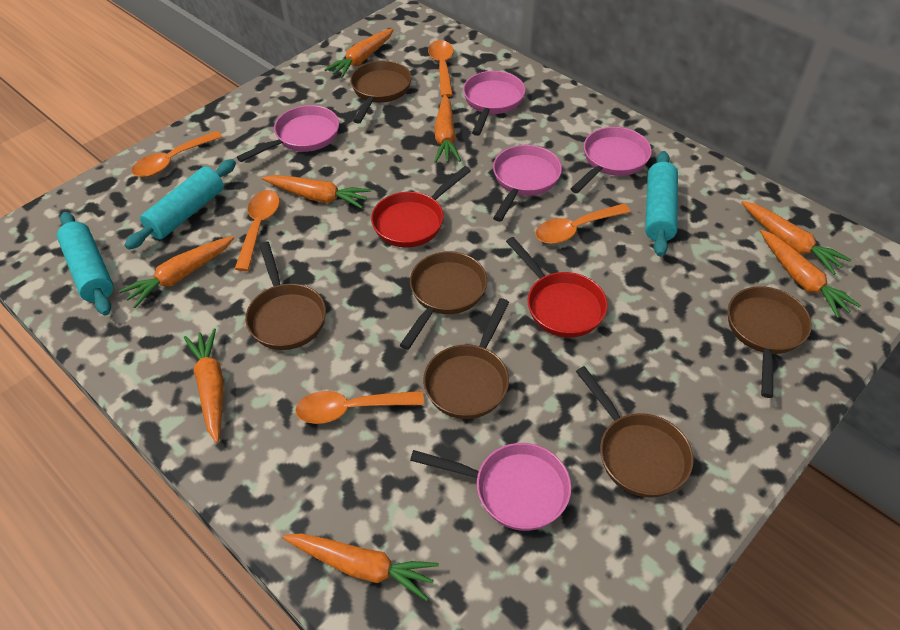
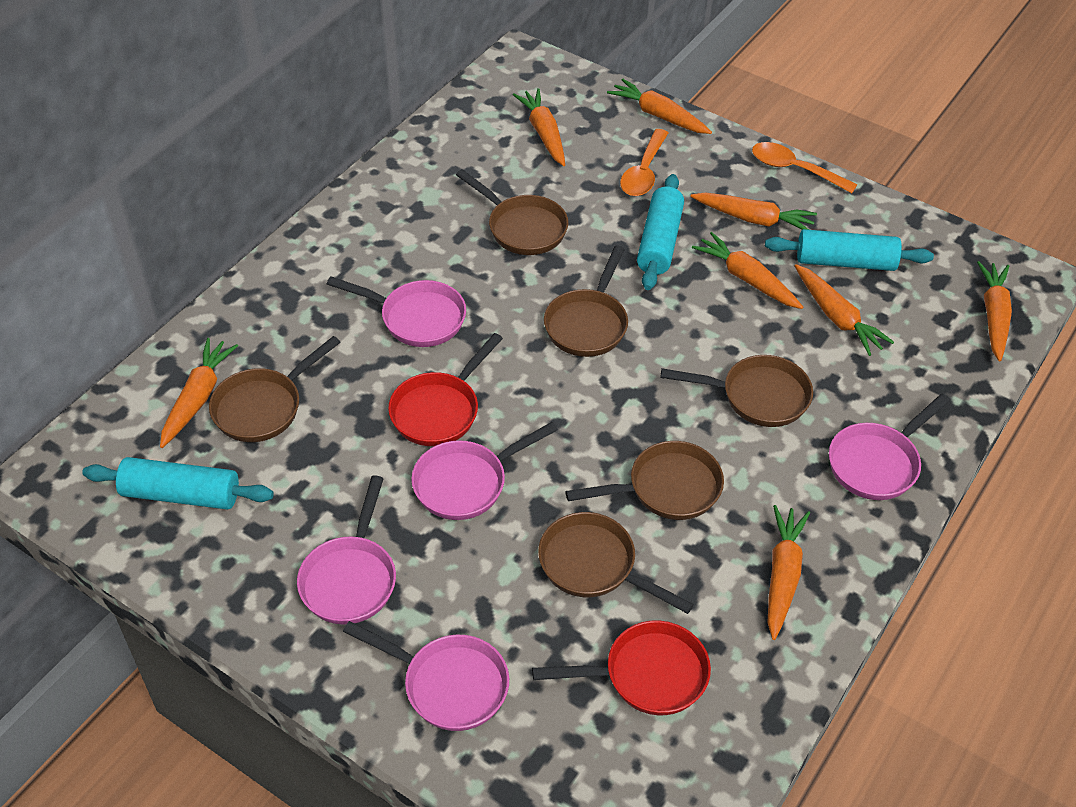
orange spoon: [132,131,222,177] [235,190,280,271] [295,391,424,424] [428,40,454,97] [535,203,631,244] = 5 -> [620,129,668,196] [752,142,857,193] = 2

